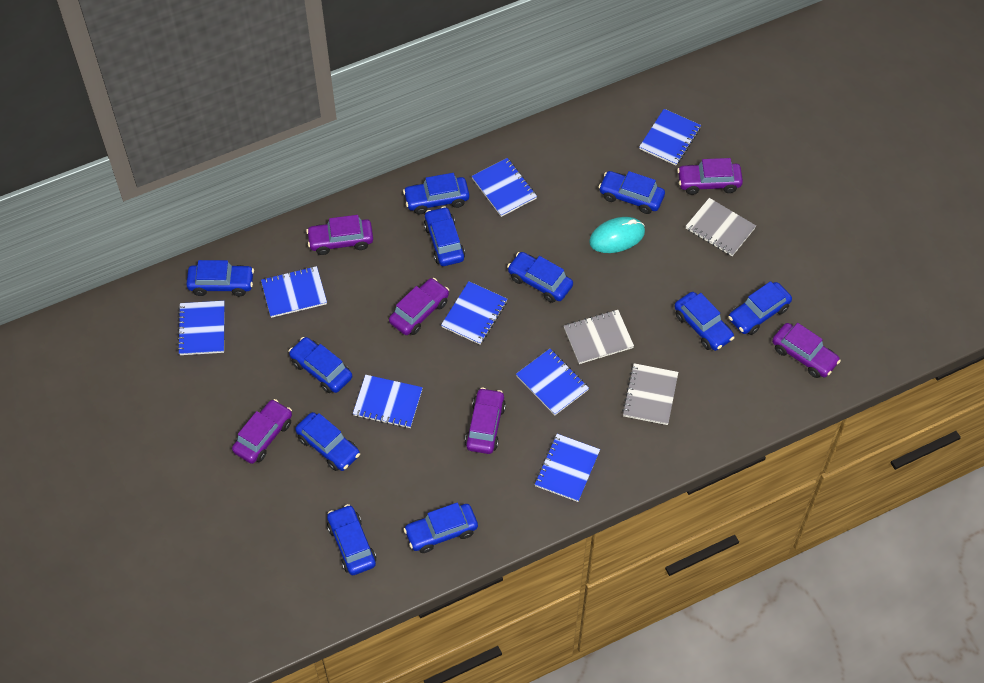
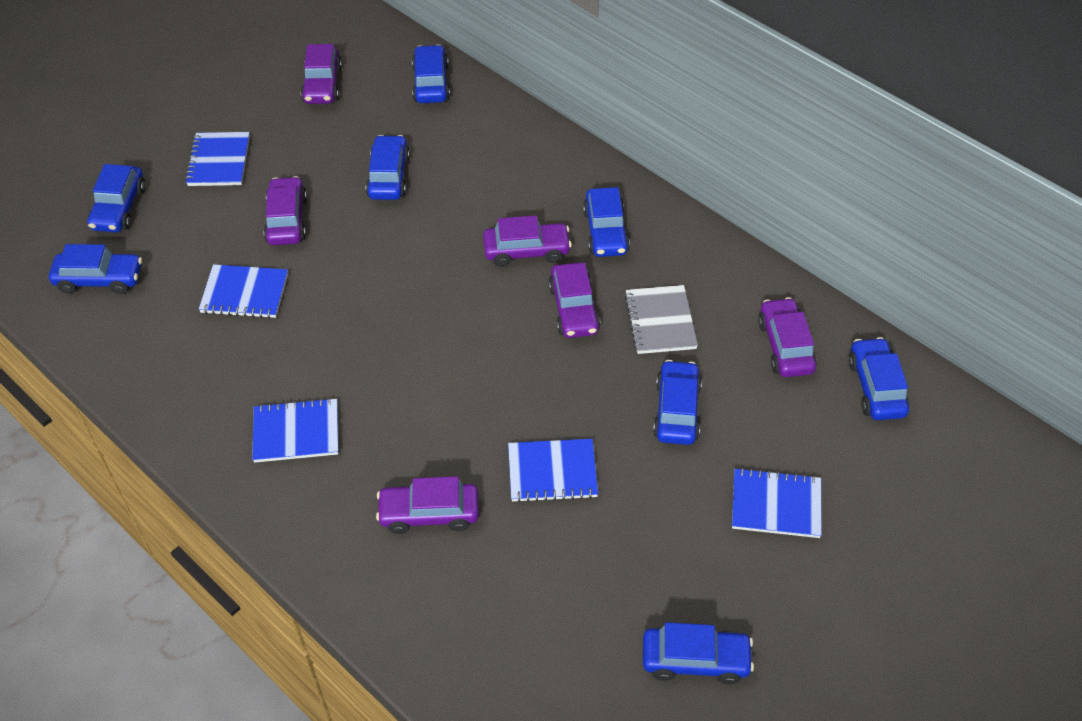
blue car: [186,260,254,296] [289,337,352,393] [295,412,360,471] [327,504,376,575] [403,173,469,214] [403,503,478,553] [424,206,465,266] [507,252,573,303] [599,171,665,214] [674,292,734,351] [728,281,792,335] = 11 -> [49,244,142,294] [87,164,145,232] [366,135,410,200] [412,45,450,103] [583,187,630,257] [643,622,754,684] [653,360,702,445] [848,337,909,420] = 8
blue notebook: [177,301,225,355] [261,266,327,318] [353,375,423,428] [441,281,507,345] [472,158,537,217] [516,349,589,415] [535,434,600,502] [639,109,701,165] = 8 -> [185,132,250,186] [199,264,288,319] [252,398,338,463] [508,439,598,503] [732,468,822,538] = 5
grey notebook: [564,310,634,364] [622,363,678,425] [686,198,756,256] = 3 -> [624,285,698,354] = 1
turquoise mouse: [589,217,645,253] = 1 -> none = 0

